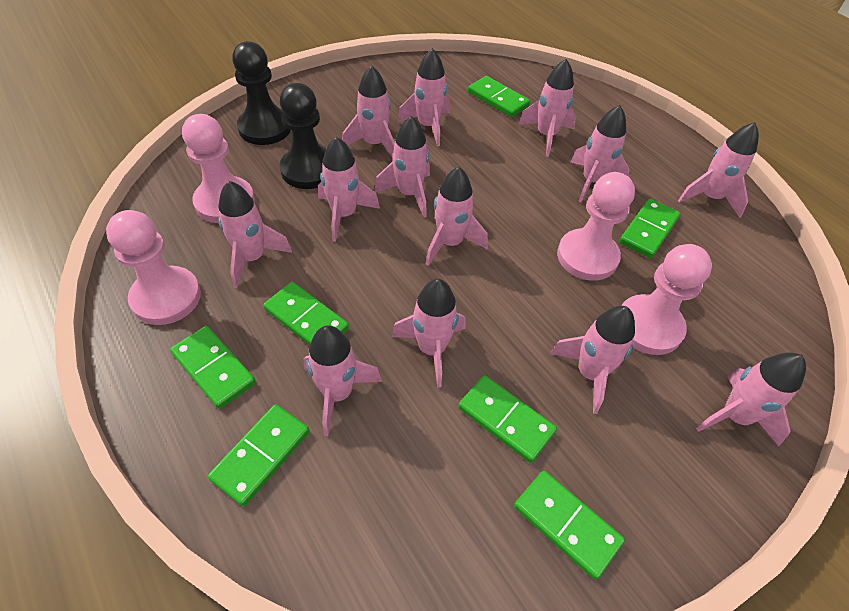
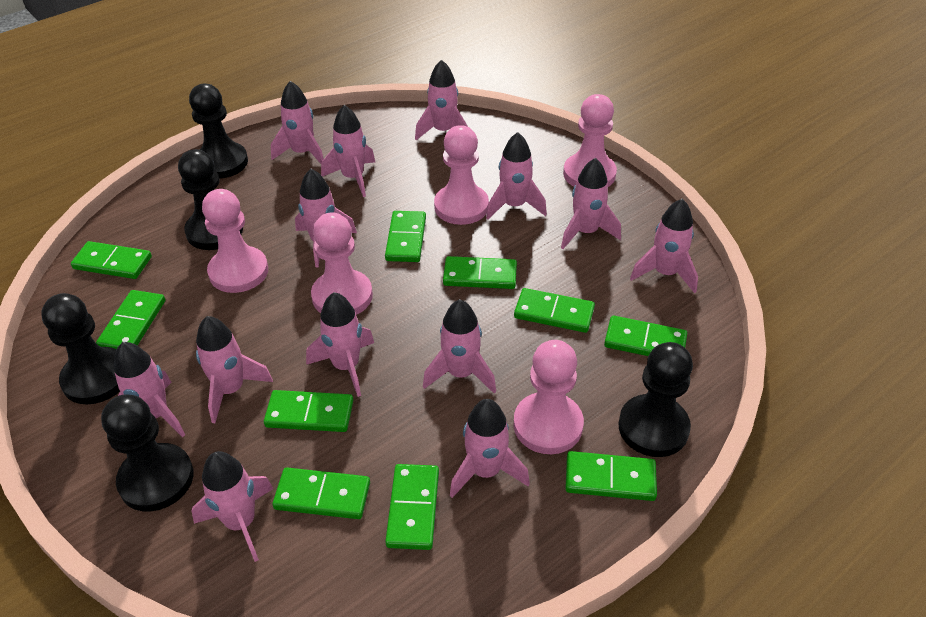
black pawn: [232,41,291,145] [280,83,326,189] = 2 -> [41,293,120,404] [101,395,193,511] [178,149,243,250] [189,84,248,179] [618,342,693,457] = 5
green domino: [170,326,256,409] [208,404,310,506] [263,282,349,345] [458,375,557,463] [468,76,530,117] [514,471,625,580] [619,199,681,258] = 7 -> [71,241,152,279] [96,290,166,349] [264,390,353,432] [272,467,370,519] [385,211,426,262] [385,464,439,550] [443,256,517,289] [514,288,595,333] [565,451,657,501] [604,316,687,356] = 10
pink pawn: [106,210,201,325] [182,114,255,223] [557,172,635,281] [621,244,712,355] = 4 -> [202,189,268,293] [311,212,373,315] [434,125,489,225] [514,340,584,454] [563,94,617,187] = 5

